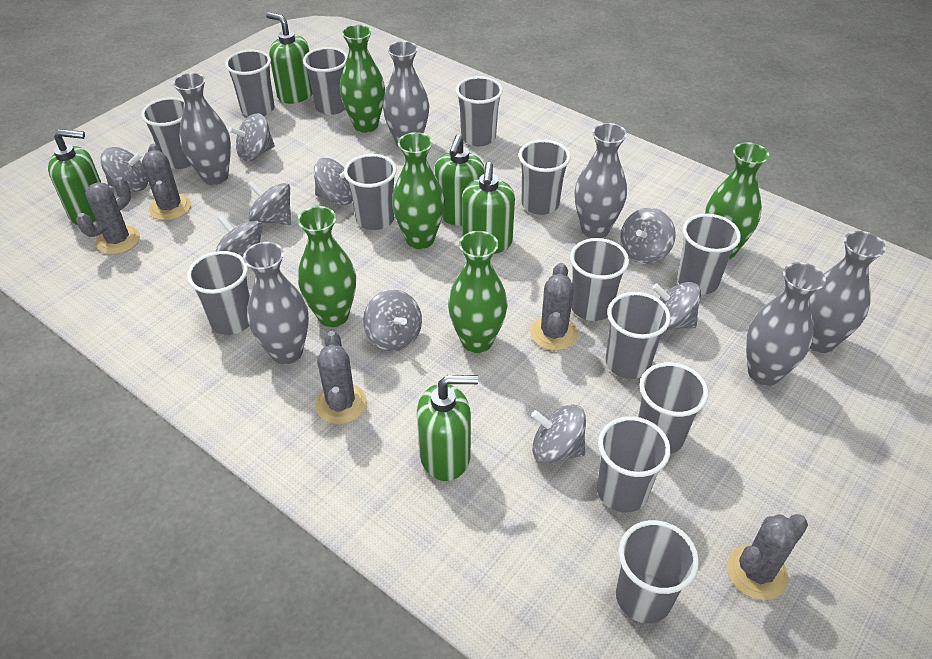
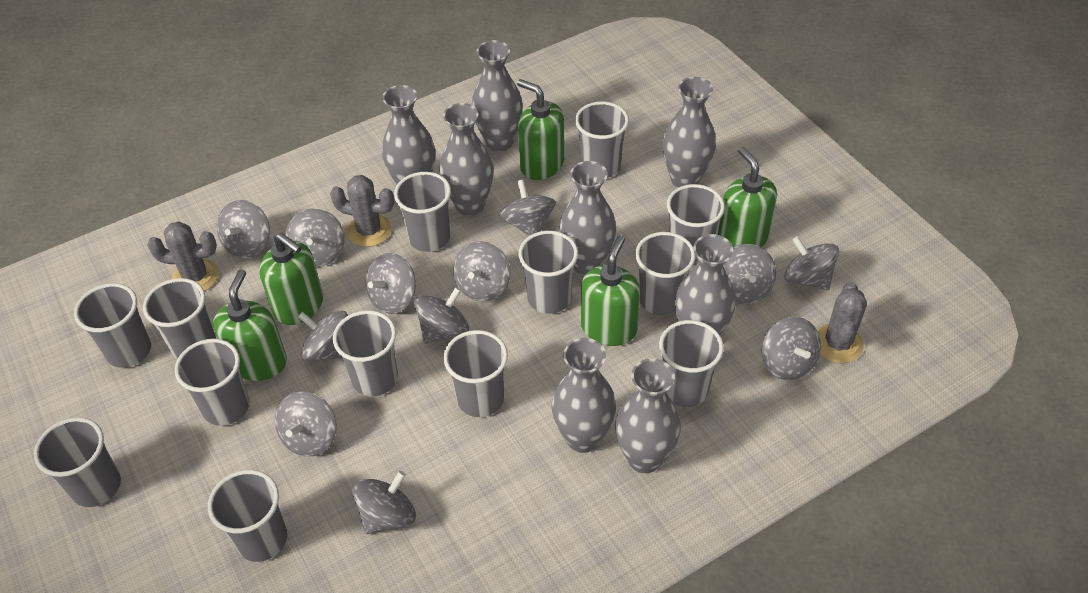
green vase: [298,206,356,327] [340,24,385,133] [392,132,445,249] [448,231,507,353] [705,142,769,259] = 5 -> none = 0
grey cactus: [76,177,140,255] [142,144,191,221] [315,331,367,424] [530,263,578,351] [727,514,808,600] = 5 -> [147,221,219,291] [330,175,394,247] [817,282,867,363] = 3
grey spinning top: [100,147,148,192] [215,215,262,257] [229,113,275,162] [247,180,291,225] [314,158,352,205] [363,289,422,352] [531,405,586,464] [620,208,676,264] [652,282,701,331] = 9 -> [216,200,270,258] [275,391,337,457] [285,208,345,267] [298,311,348,361] [352,471,416,534] [366,253,416,314] [414,287,469,344] [453,241,511,302] [500,179,556,236] [723,244,776,304] [762,317,821,380] [785,236,839,290] = 12
grey vase: [173,73,231,185] [243,242,309,365] [383,41,429,149] [575,123,627,238] [746,262,826,386] [810,231,886,353] = 6 -> [382,85,435,185] [439,103,494,216] [472,40,523,152] [551,338,616,453] [560,161,616,275] [615,358,681,473] [663,77,716,188] [675,234,735,335] = 8

